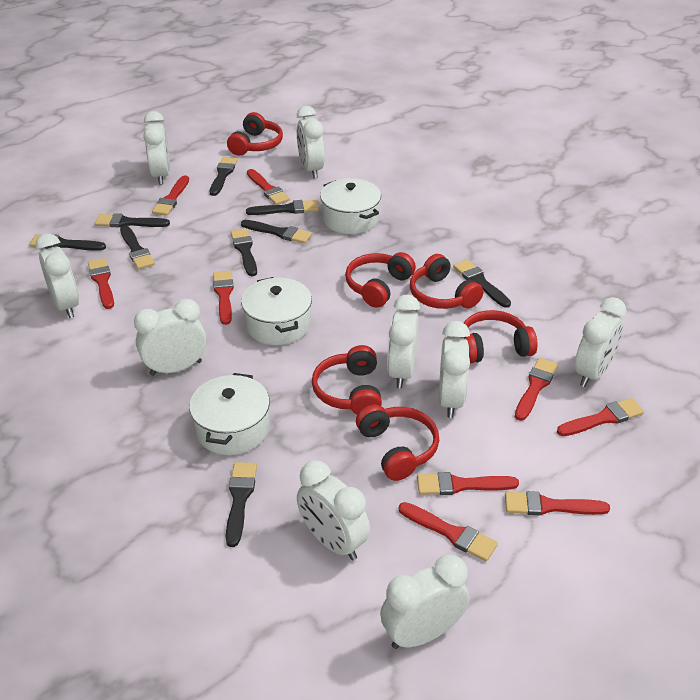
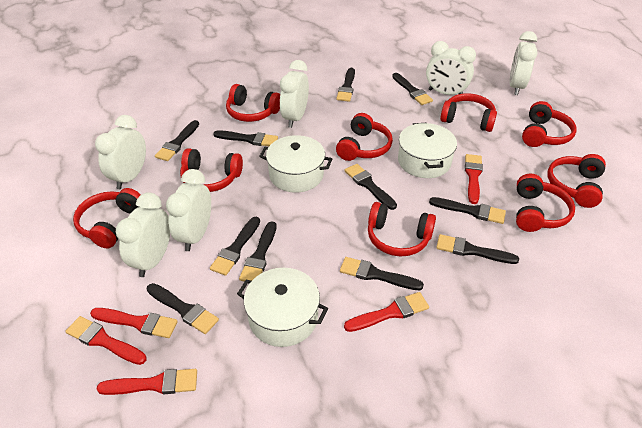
black brush: [29,234,106,251] [95,213,170,227] [120,225,155,269] [210,157,238,196] [226,462,257,547] [230,228,257,276] [241,220,312,244] [246,200,319,215] [453,259,511,308] = 9 -> [147,283,219,334] [155,120,199,161] [210,217,260,276] [213,130,278,146] [239,221,276,282] [336,68,355,102] [340,257,424,290] [345,164,397,210] [392,73,433,105] [429,197,506,224] [436,234,519,264] = 11
red brush: [88,258,114,309] [152,175,189,216] [213,271,234,325] [247,169,290,205] [399,502,498,561] [417,472,519,495] [505,491,610,515] [515,358,558,421] [557,398,644,436] = 9 -> [65,316,146,365] [90,308,178,338] [97,369,197,395] [344,292,429,332] [465,154,483,204] = 5
red headphones: [227,112,283,155] [312,345,382,415] [345,252,416,308] [356,405,439,481] [410,254,483,309] [462,310,537,363] = 6 -> [73,188,141,249] [180,148,243,192] [226,84,280,122] [336,113,393,161] [368,202,436,256] [440,93,497,132] [516,174,575,232] [522,101,577,147] [547,154,606,208] = 9
white clock: [35,233,79,318] [134,299,206,376] [143,111,170,185] [297,106,325,179] [297,460,370,560] [380,554,469,649] [387,295,420,388] [439,321,470,418] [575,297,626,387] = 9 -> [95,115,146,189] [116,192,170,277] [166,169,211,251] [280,60,309,128] [426,41,476,95] [509,31,537,95] = 6

